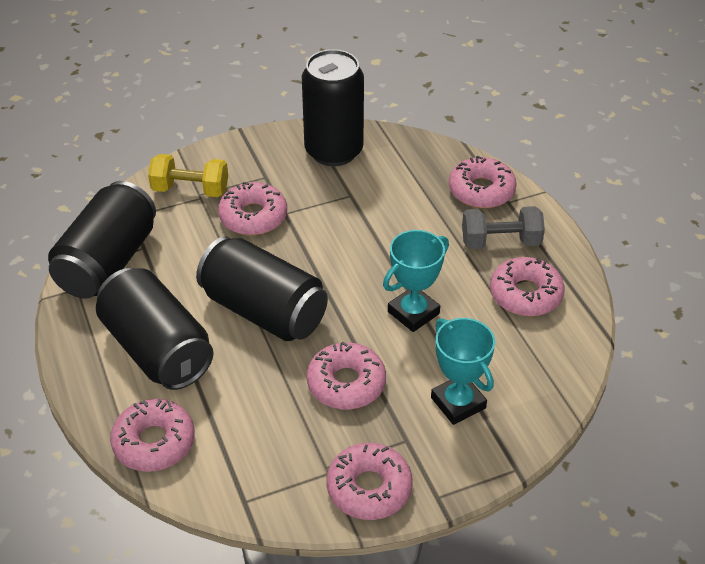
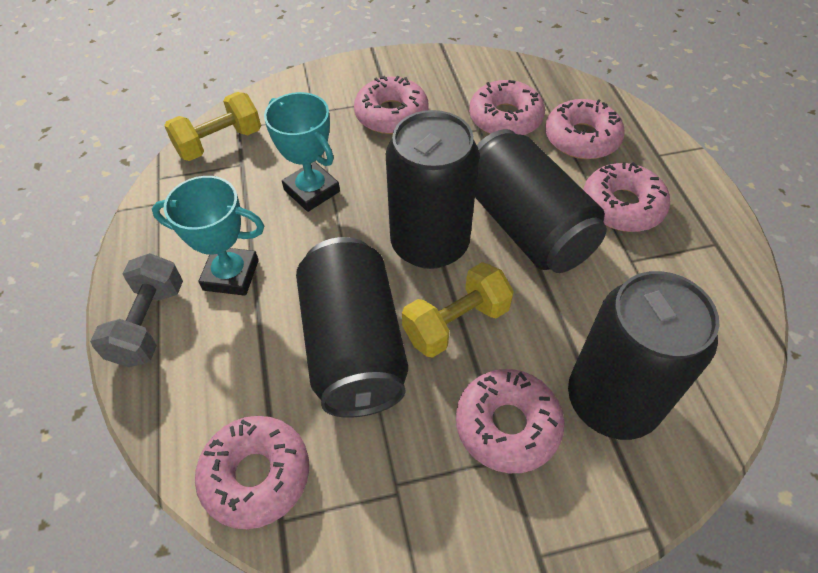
yellow dumbbell: [148,154,228,197] = 1 -> [164,92,261,161] [402,262,514,358] = 2

